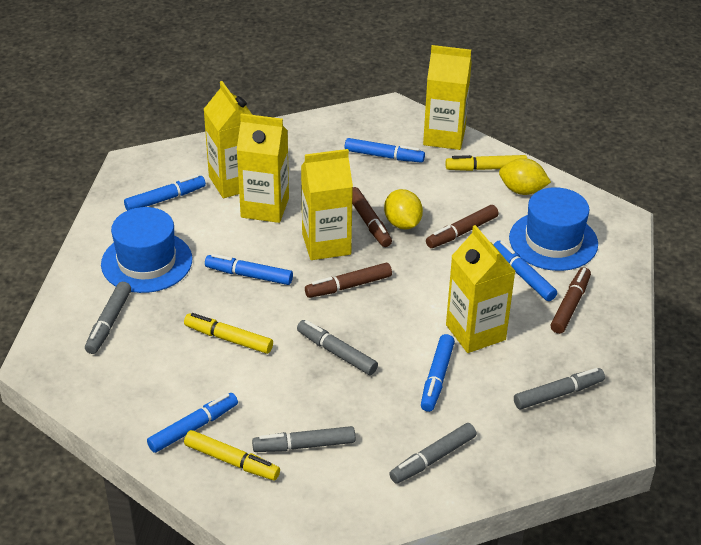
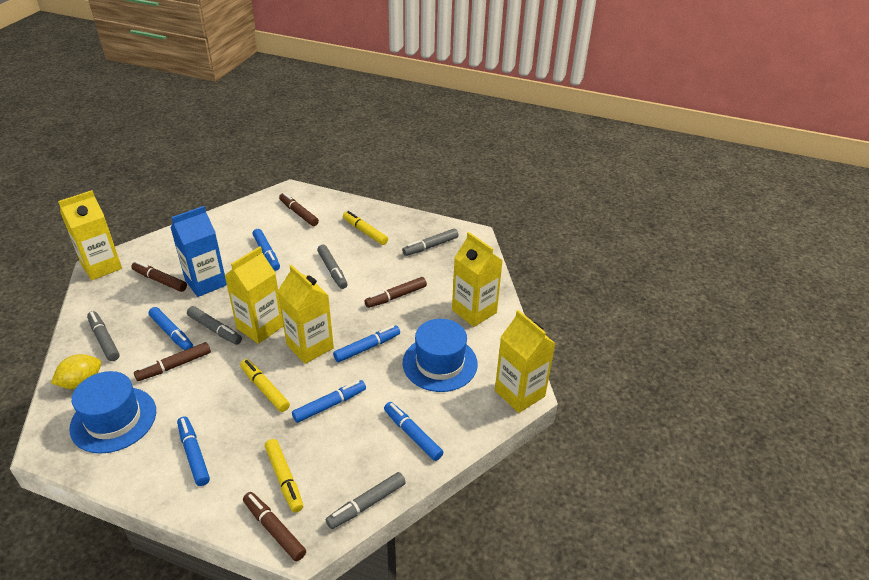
blue carton: none = 0 -> [171,206,227,297] = 1
brown marker: [305,263,392,298] [352,187,392,247] [426,205,499,248] [551,267,591,334] = 4 -> [131,261,187,292] [134,342,211,381] [243,492,306,561] [279,193,319,226] [364,277,427,308] = 5
yellow lemon: [384,189,423,229] [499,158,551,195] = 2 -> [51,354,101,389] = 1

